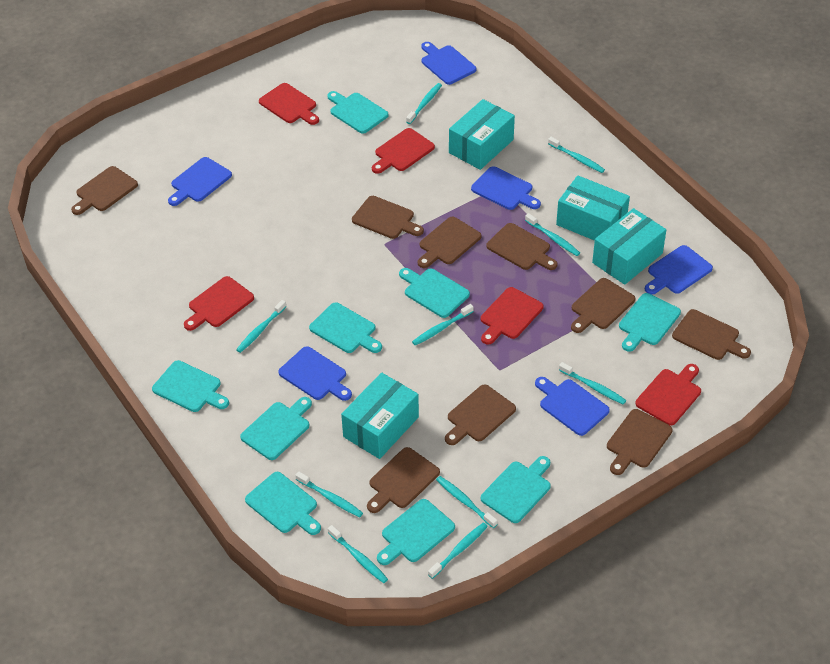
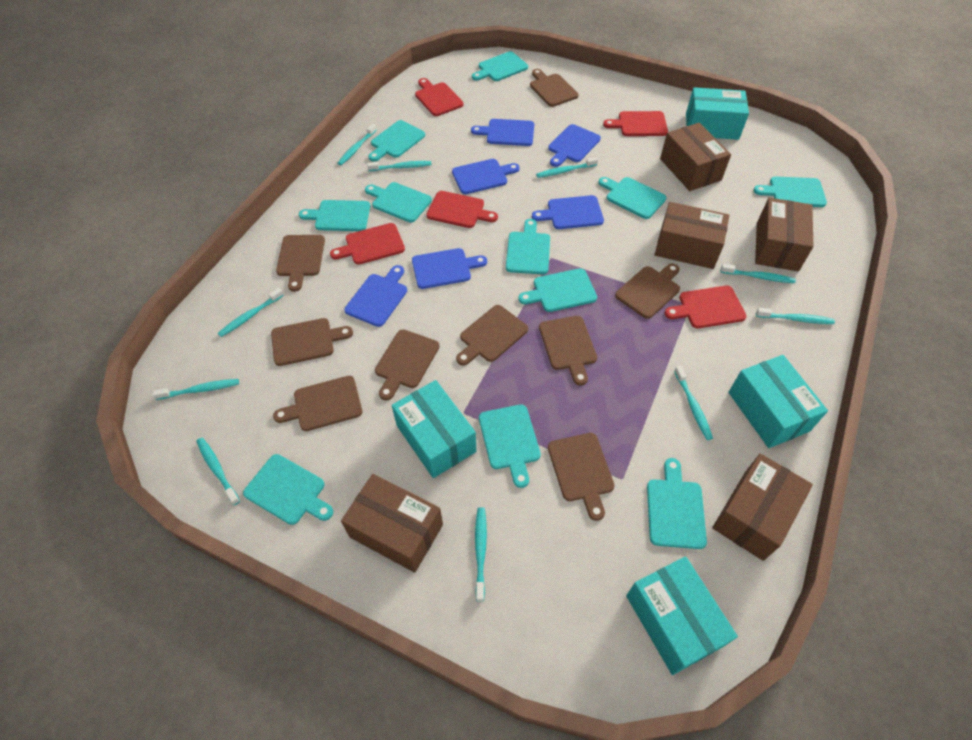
brown box: none = 0 -> [341,474,443,573] [655,202,729,269] [660,123,731,191] [712,453,813,561] [755,198,813,272] = 5
turquoise cutting board: [152,360,229,412] [240,397,312,460] [245,472,321,535] [309,302,382,353] [327,91,389,134] [377,499,455,565] [399,268,470,318] [481,456,551,523] [619,293,681,352] = 9 -> [243,454,333,525] [299,200,370,231] [365,182,432,223] [368,120,425,162] [472,51,528,81] [479,405,541,488] [506,219,550,275] [518,268,597,312] [598,177,667,219] [647,458,707,549] [754,177,827,207] = 11

